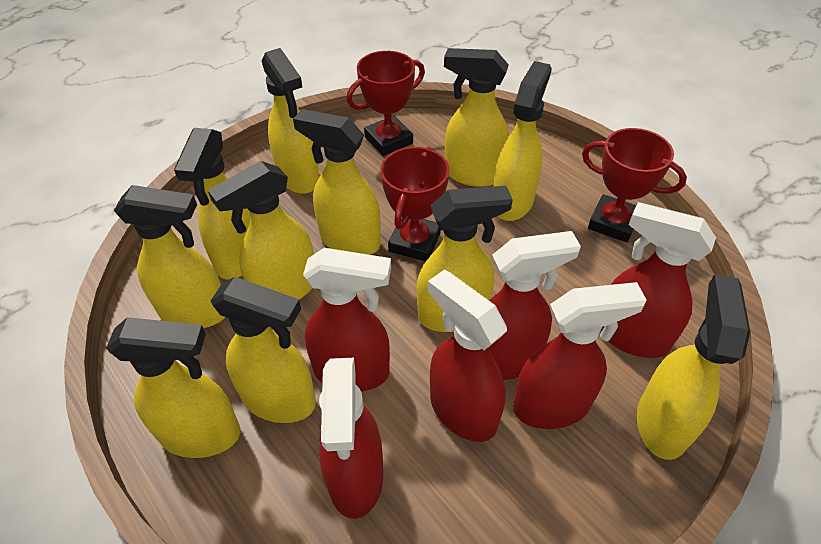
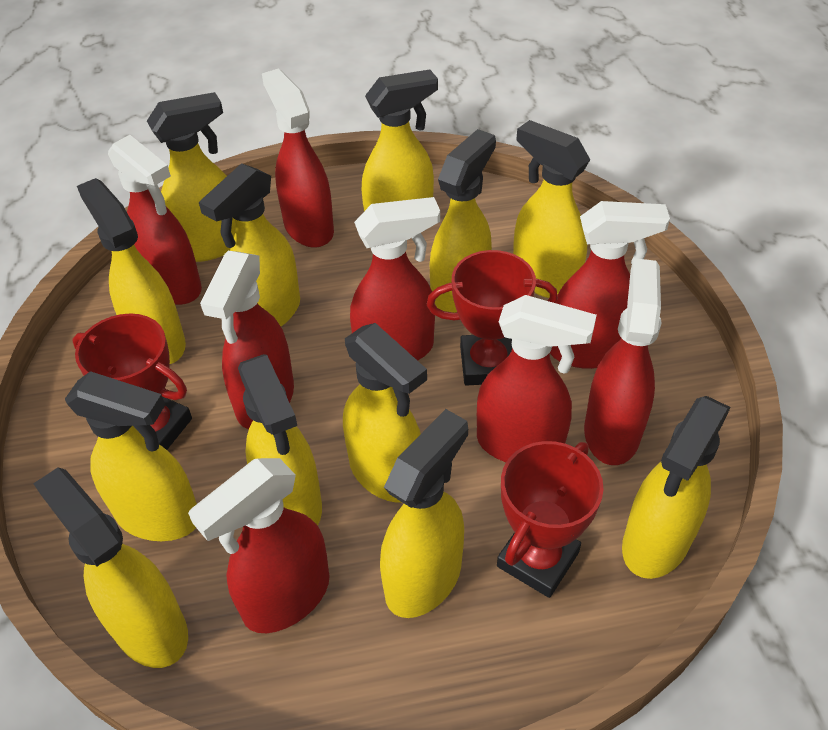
red spray bottle: [303,248,391,391] [319,358,383,519] [428,270,507,442] [488,231,581,380] [513,282,647,429] [600,202,716,358] = 6 -> [108,135,202,305] [188,458,329,633] [200,251,294,429] [262,69,334,248] [350,197,440,361] [477,295,597,462] [550,201,670,369] [584,258,661,465] = 8
yellow spray bottle: [106,317,240,458] [114,185,225,328] [174,128,250,280] [208,161,314,300] [210,277,316,423] [262,48,319,194] [293,109,381,255] [417,186,513,332] [444,48,509,187] [493,61,552,221] [637,274,750,460] = 11 -> [33,468,188,668] [65,371,197,541] [77,178,186,364] [147,92,236,262] [199,163,300,327] [238,354,322,526] [343,323,427,503] [362,69,438,211] [380,409,468,618] [430,129,496,313] [513,120,590,298] [622,396,731,579] = 12

